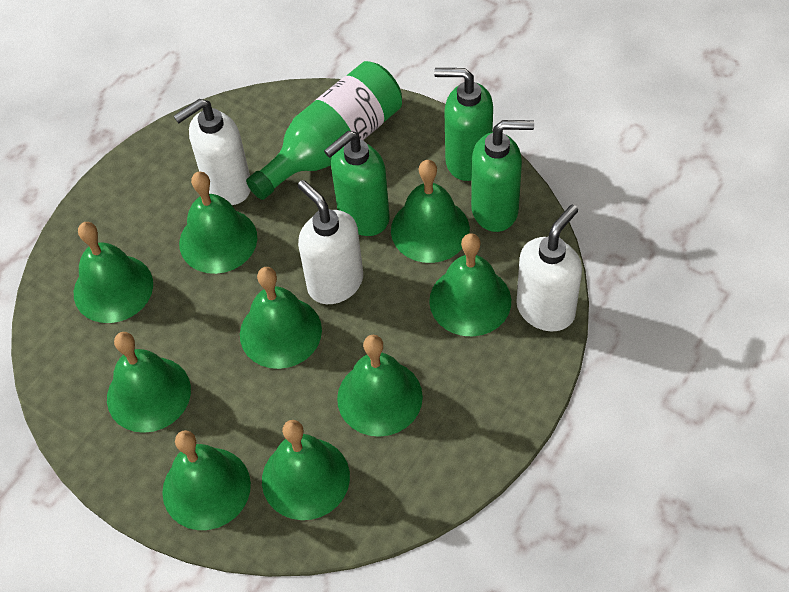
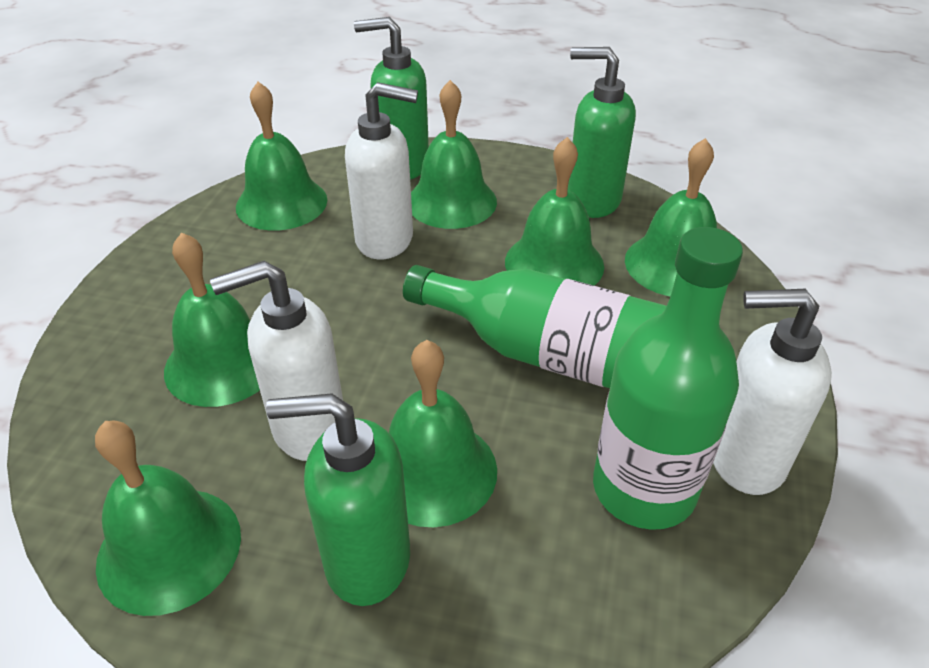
green bell: [74,222,153,323] [107,332,191,433] [162,430,251,530] [179,171,257,274] [240,267,322,369] [262,420,350,520] [337,335,423,437] [391,160,470,263] [429,233,511,337] = 9 -> [95,420,241,616] [164,232,260,407] [236,82,327,231] [389,340,497,527] [411,80,497,229] [505,137,604,286] [625,138,717,296] = 7
green bottle: [246,61,402,200] = 1 -> [403,265,666,388] [593,227,743,530] = 2

